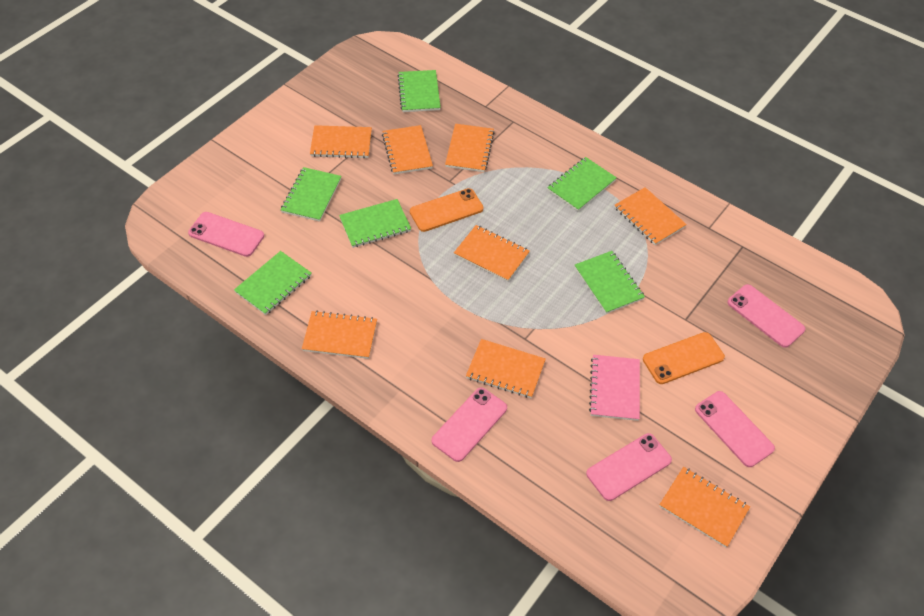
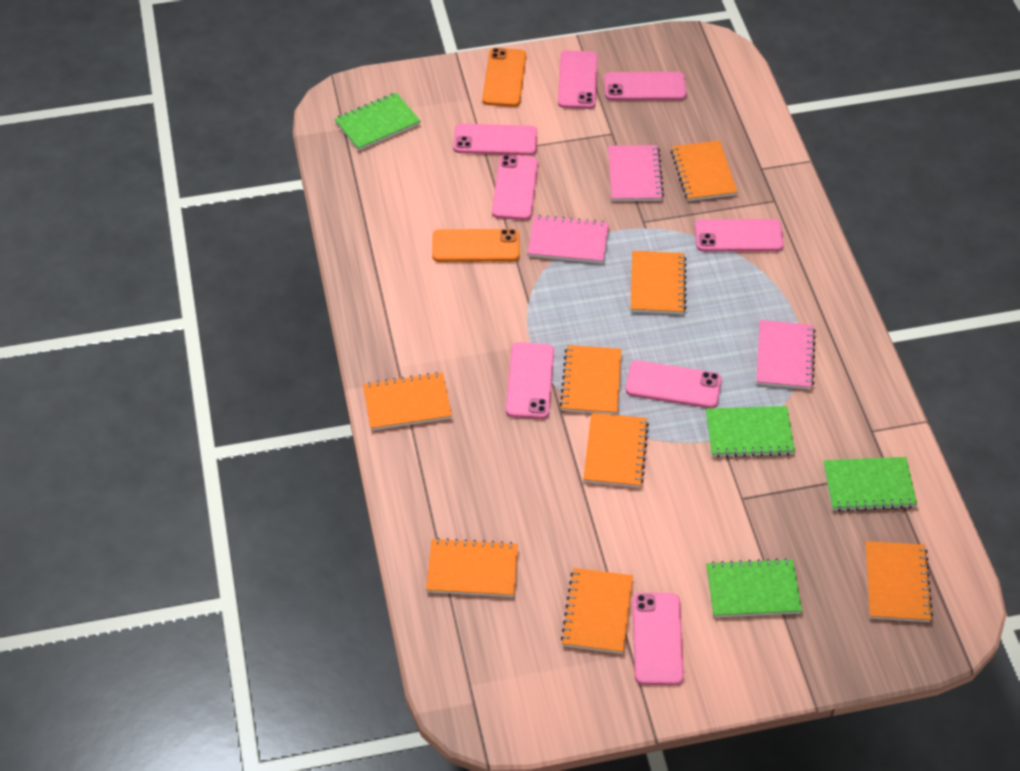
green notebook: [234,251,312,315] [281,167,342,222] [339,199,411,248] [398,70,441,112] [547,157,617,211] [575,251,645,314] = 6 -> [334,92,421,151] [706,406,795,458] [706,558,802,617] [824,457,917,511] = 4
pink notebook: [589,355,640,421] = 1 -> [528,215,609,264] [608,145,664,201] [756,320,815,390] = 3
pink phone: [188,212,264,257] [431,387,507,462] [586,433,672,501] [695,391,775,467] [727,284,805,348] = 5 -> [453,123,537,155] [492,155,538,220] [506,342,554,419] [558,50,598,109] [604,72,686,100] [626,360,722,408] [632,593,684,685] [695,219,784,252] = 8

